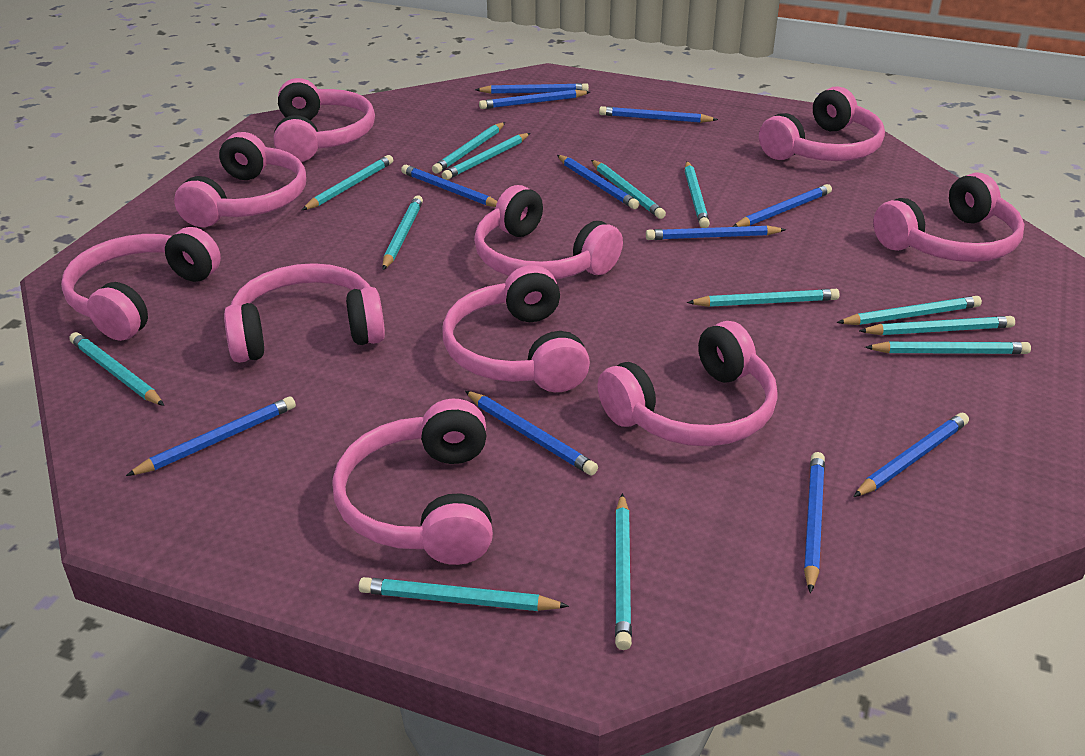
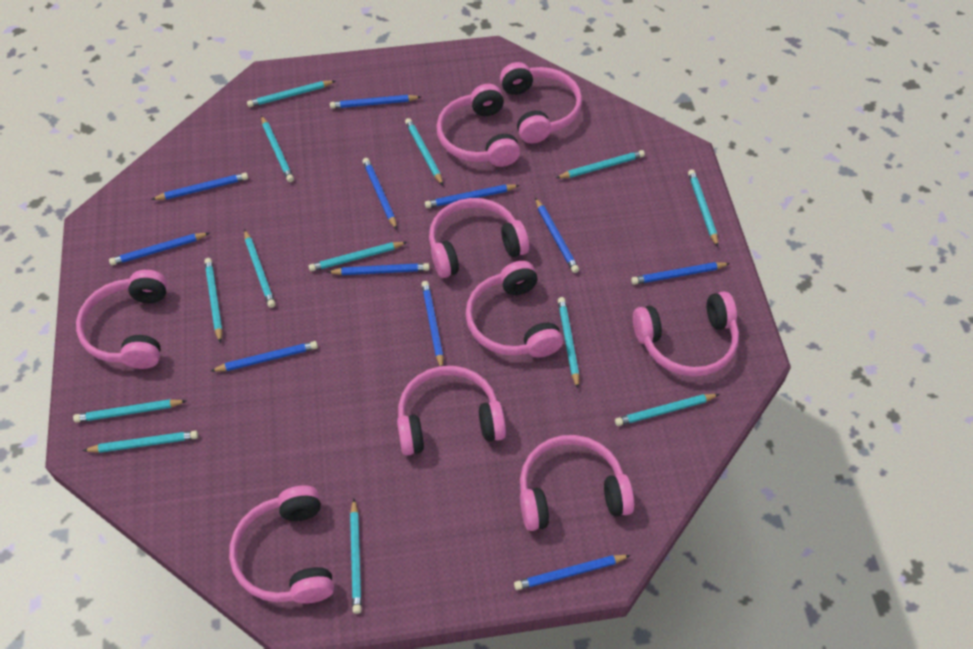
pink headphones: [61,227,221,341] [174,132,306,227] [224,263,385,363] [274,78,375,162] [332,399,493,565] [442,265,590,392] [474,185,623,279] [597,321,778,446] [759,86,885,161] [873,173,1024,262] = 10 -> [76,270,167,369] [229,485,334,604] [397,366,506,456] [429,198,529,278] [436,84,520,167] [465,261,563,358] [500,62,582,144] [520,435,634,531] [633,292,739,377] = 9

